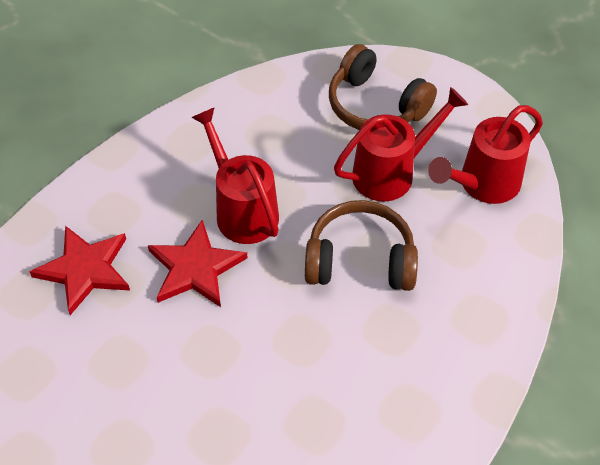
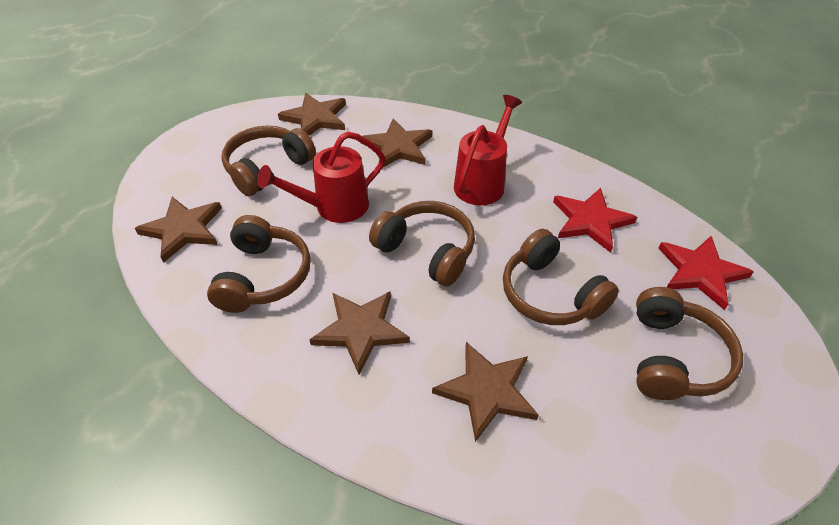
brown headphones: [305,200,418,291] [329,44,437,130] = 2 -> [207,215,310,313] [222,126,316,196] [369,201,475,287] [503,229,619,325] [636,287,743,400] = 5
brown star: none = 0 -> [135,197,222,263] [278,93,346,136] [309,291,410,375] [360,118,432,167] [432,342,539,442] = 5
red watering can: [191,107,279,244] [334,87,468,202] [428,105,543,204] = 3 -> [257,131,385,223] [454,95,522,205] = 2

